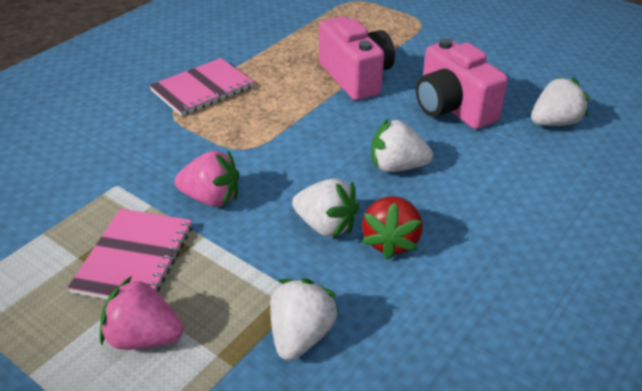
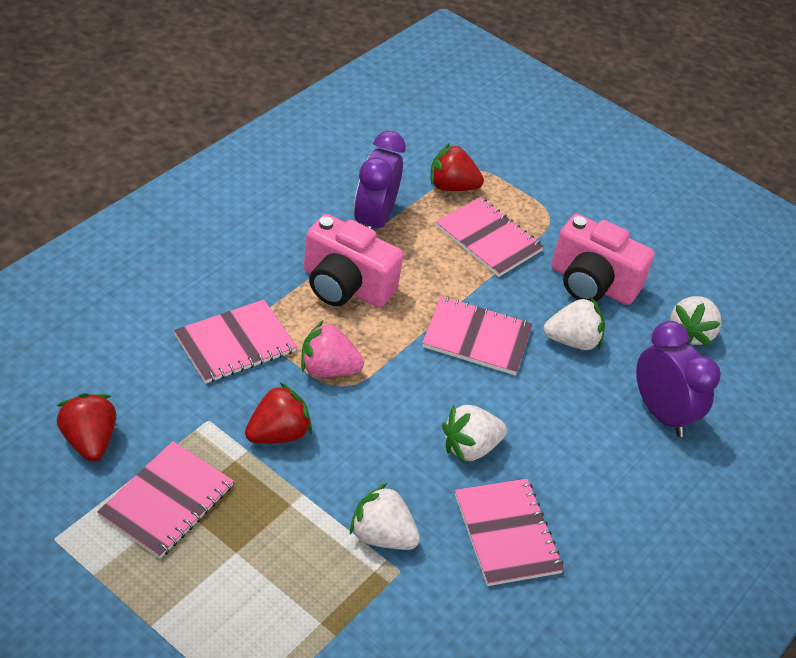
pink notebook: [67,208,192,299] [149,58,254,116] = 2 -> [97,441,234,559] [174,300,297,384] [422,296,533,375] [436,197,544,277] [455,479,564,586] = 5
pink strawberry: [100,276,184,350] [174,150,239,207] = 2 -> [301,321,364,377] = 1
purple clock: none = 0 -> [354,131,406,229] [636,321,721,437] = 2
red strawberry: [362,196,423,260] = 1 -> [57,393,116,462] [245,383,312,444] [430,143,484,191] = 3

